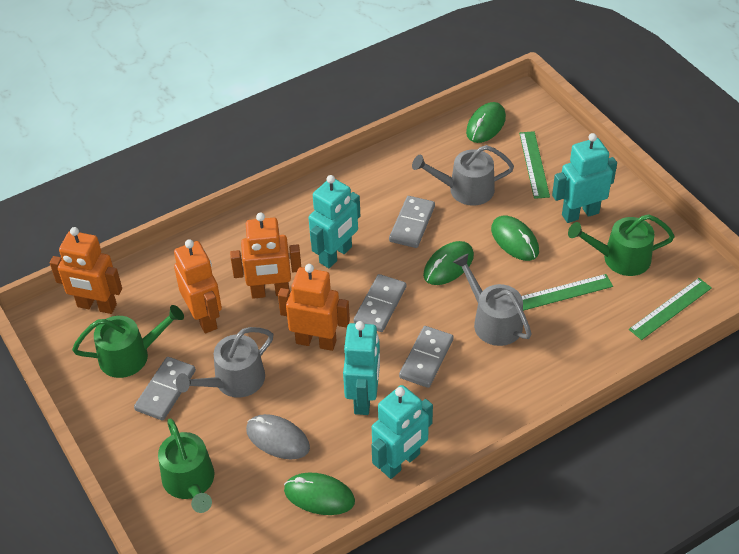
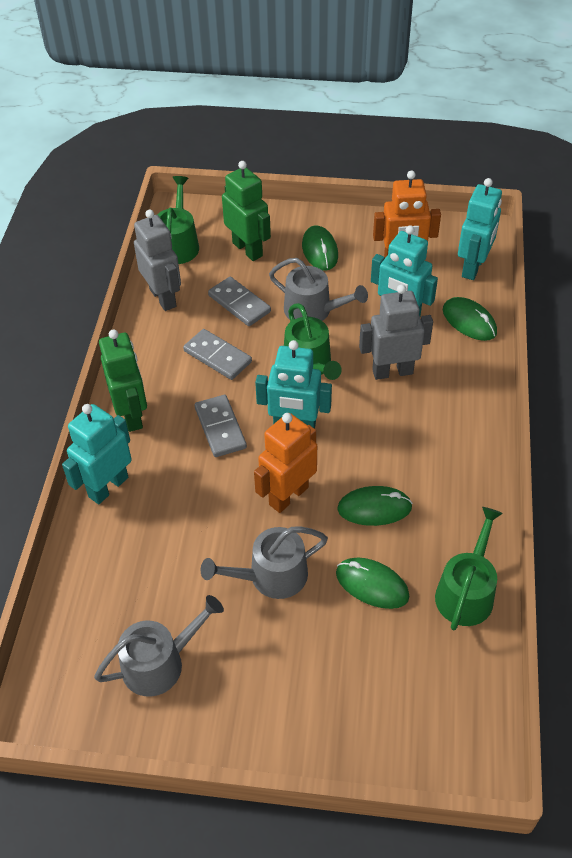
green robot: none = 0 -> [99,329,147,432] [222,161,271,261] = 2
green ruler: [519,131,550,199] [522,274,613,311] [629,278,712,340] = 3 -> none = 0
grey domino: [134,357,196,421] [354,274,406,332] [389,196,435,248] [399,326,454,388] = 4 -> [183,329,252,380] [195,395,247,457] [208,277,271,326] = 3
grey mouse: [246,414,310,459] = 1 -> none = 0
grey robot: none = 0 -> [134,210,181,311] [359,284,433,380] = 2
orange robot: [50,227,122,314] [174,239,222,333] [230,213,301,299] [278,264,350,351] = 4 -> [254,413,317,513] [373,170,441,258] = 2

